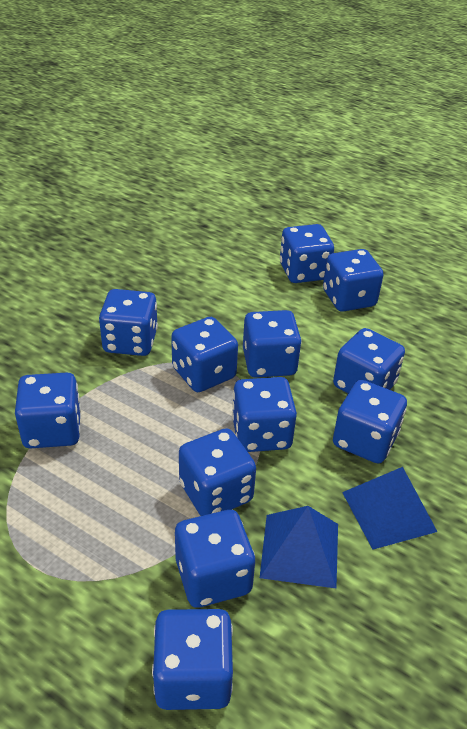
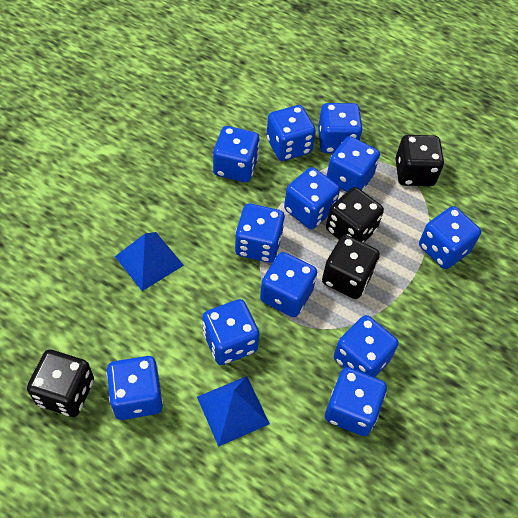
black dice: none = 0 -> [27,350,94,417] [322,235,380,299] [326,187,384,243] [395,135,444,186] = 4

